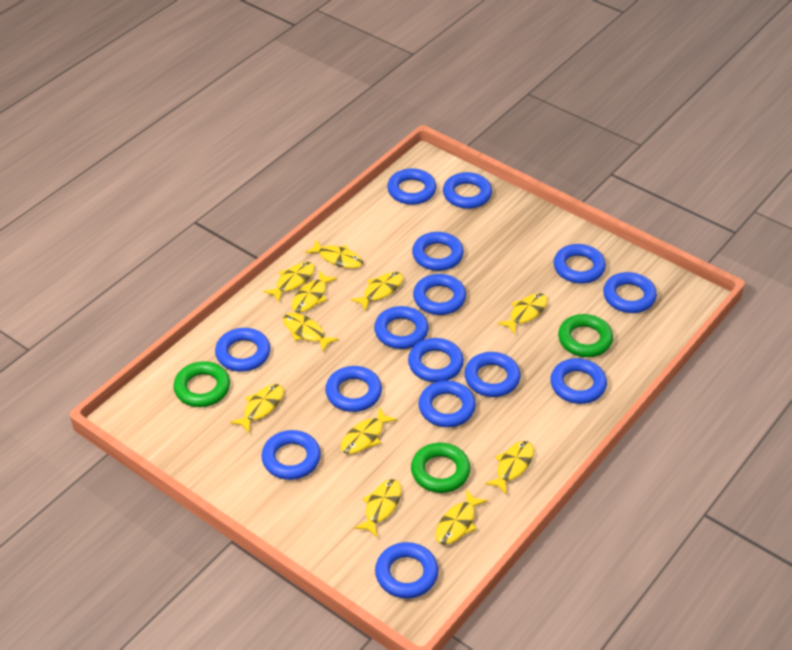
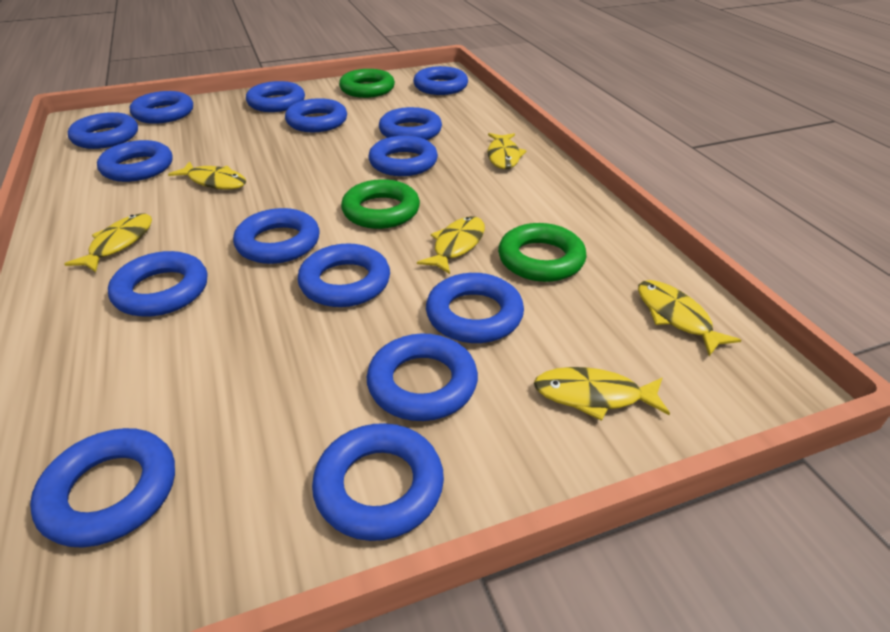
yellow fish: [230,384,284,433] [263,262,315,302] [283,313,339,352] [291,271,338,312] [305,240,363,268] [341,407,397,454] [350,272,403,311] [354,479,402,537] [435,490,488,545] [485,441,534,495] [497,293,548,334] = 11 -> [64,214,152,272] [168,161,246,189] [417,216,485,274] [487,133,527,169] [534,367,670,421] [638,280,741,356] = 6

